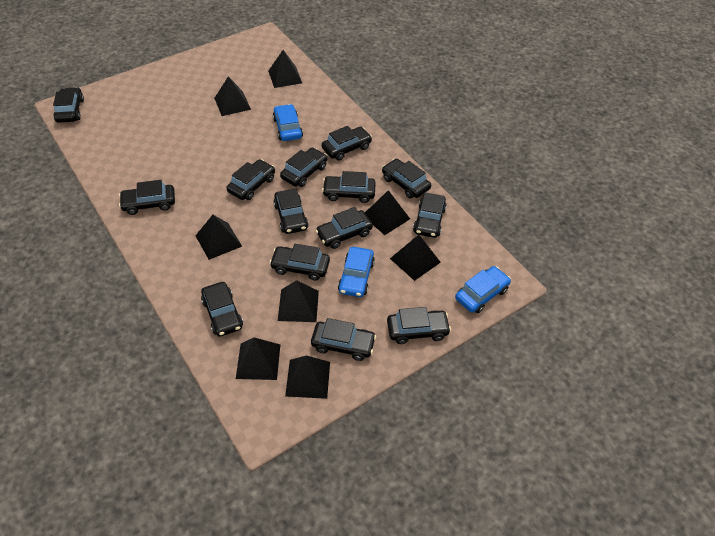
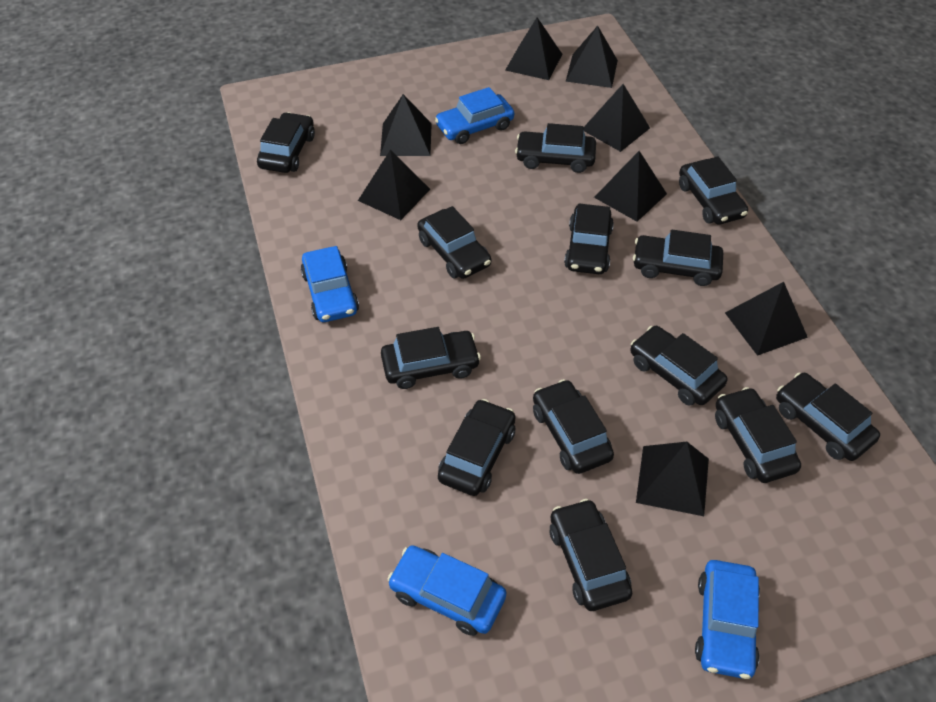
black car: [53,87,84,123] [119,180,175,215] [201,282,243,337] [227,159,275,200] [269,244,330,281] [274,189,309,234] [280,147,327,187] [311,318,376,361] [315,207,373,249] [322,126,372,160] [322,171,376,203] [382,159,431,199] [387,307,451,344] [413,192,447,238] = 14 -> [257,112,315,173] [381,327,481,389] [417,206,491,279] [438,399,516,496] [515,123,596,173] [533,379,614,474] [549,499,632,611] [564,203,614,274] [630,326,727,406] [633,230,723,286] [679,156,748,225] [715,387,801,483] [776,372,880,461] = 13
blue car: [273,104,303,141] [338,247,375,297] [455,266,511,313] = 3 -> [301,246,359,322] [388,545,506,636] [435,87,514,144] [695,560,760,679] = 4

